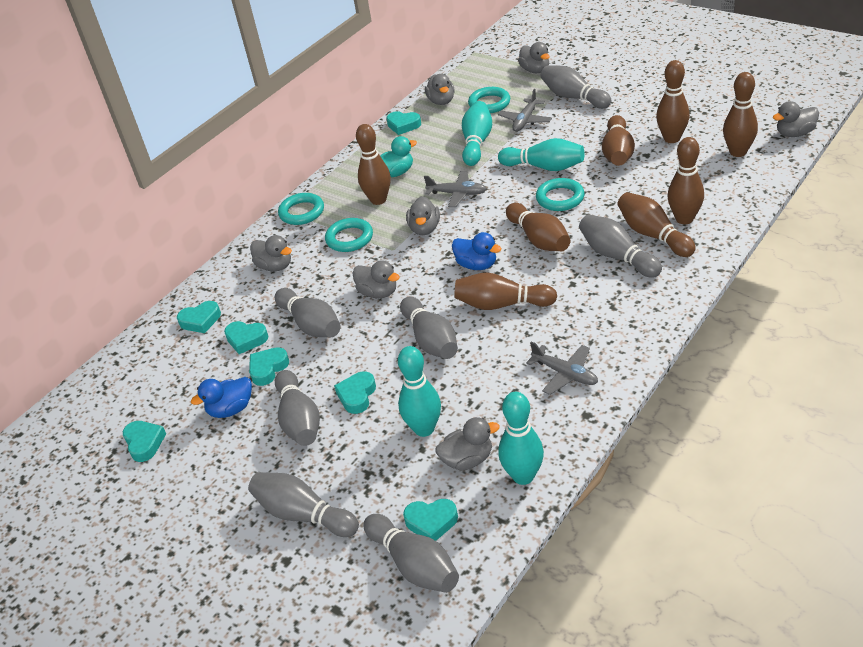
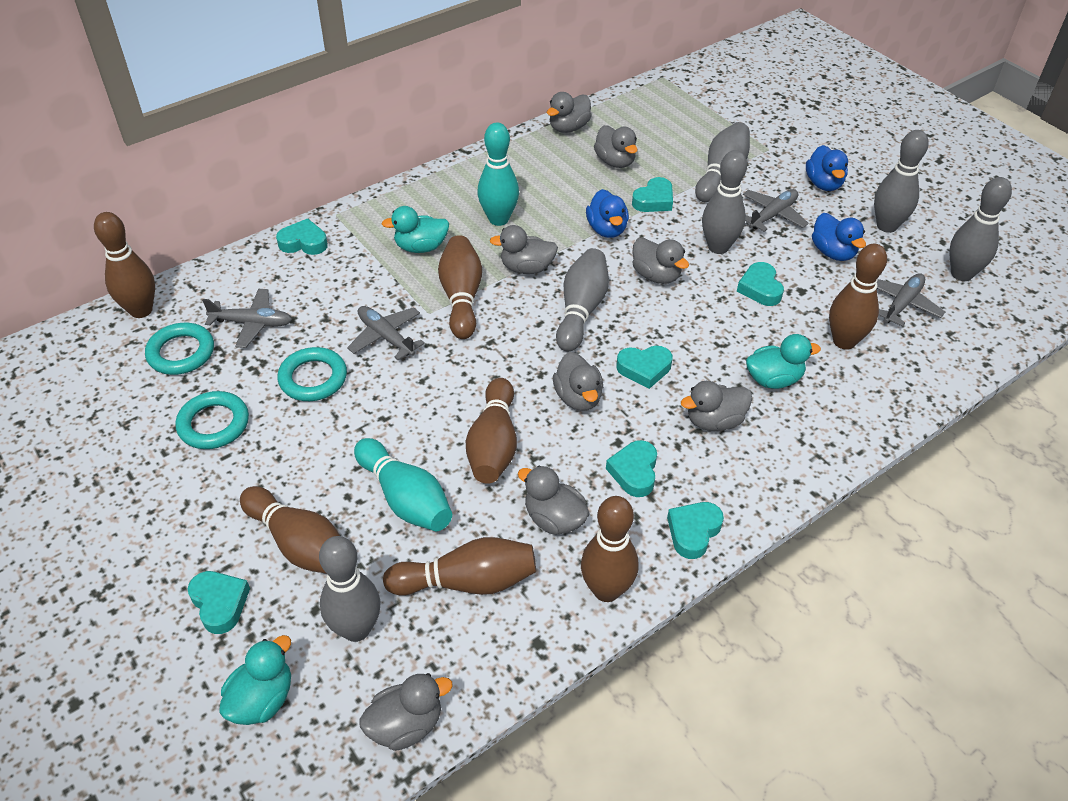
blue duck: [191,377,252,418] [452,232,502,270] = 2 -> [586,189,629,238] [806,145,848,191] [812,213,866,261] = 3
brown bowling pin: [356,124,391,205] [454,273,557,310] [506,203,571,251] [602,115,635,166] [618,192,696,257] [656,60,690,143] [668,137,704,224] [723,72,758,157] = 8 -> [94,212,155,318] [240,486,340,574] [383,537,536,596] [438,235,482,339] [466,378,517,484] [581,496,638,602] [829,244,887,350] = 7
grey bowling pin: [248,472,359,537] [275,288,341,337] [275,370,320,446] [363,514,459,593] [400,297,458,359] [541,65,611,109] [579,214,662,278] = 7 -> [319,536,381,642] [556,248,609,351] [695,122,750,202] [702,150,747,254] [874,130,929,233] [949,177,1012,281] = 6
grey duck: [250,235,292,271] [353,260,400,298] [406,196,440,235] [425,74,455,105] [435,417,500,470] [518,42,550,73] [773,101,819,137] = 7 -> [359,673,453,751] [490,225,558,274] [518,465,589,535] [547,92,591,133] [553,352,603,411] [594,125,638,168] [632,238,689,284] [681,381,752,431] = 8
grey plane: [424,171,486,208] [498,89,552,132] [526,341,598,395] = 3 -> [202,289,292,348] [347,306,425,360] [743,189,809,232] [877,273,945,327] = 4
turquoise bowling pin: [398,346,441,437] [462,101,492,166] [498,138,584,171] [498,392,544,485] = 4 -> [354,438,452,531] [477,123,519,226] = 2
turquoise duck: [380,136,417,177] = 1 -> [219,635,291,725] [382,206,449,253] [746,334,821,389] = 3
turquoise ring: [278,193,324,225] [325,218,373,252] [468,87,510,113] [536,178,585,211] = 4 -> [145,323,214,375] [175,391,249,449] [277,347,347,401] = 3

